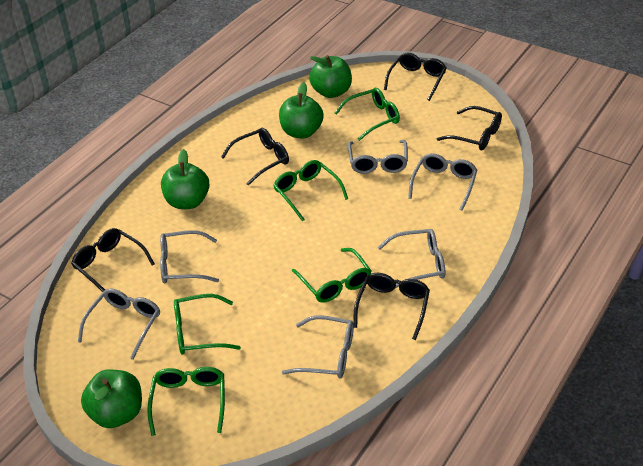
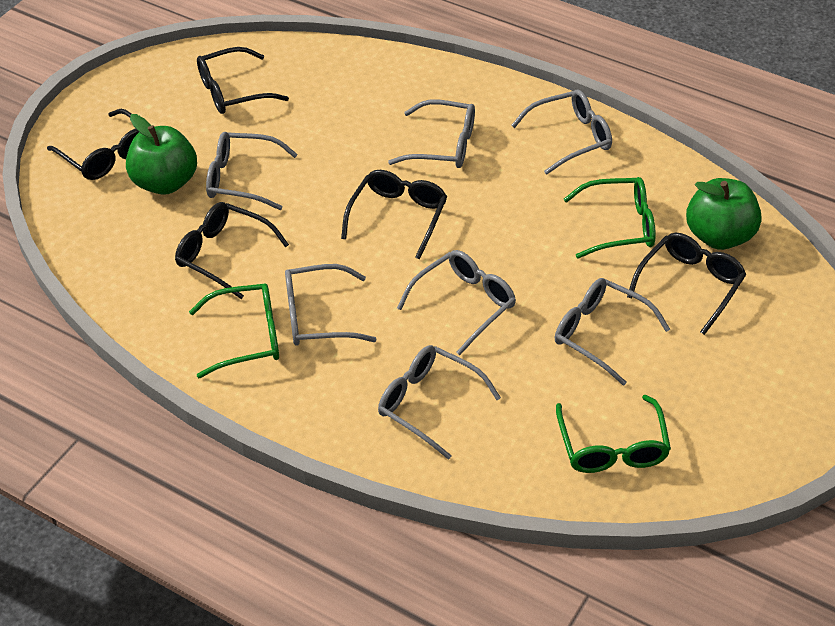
green apple: [81,369,142,428] [161,149,210,209] [279,82,324,138] [309,55,352,98] = 4 -> [126,114,197,195] [686,178,762,250] = 2
green glasses: [147,367,225,436] [174,294,241,355] [273,160,348,222] [292,248,372,303] [335,88,400,141] = 5 -> [189,283,279,378] [556,395,671,473] [564,177,656,259] = 3
grey glasses: [78,289,160,360] [160,230,219,283] [282,315,354,379] [348,140,408,174] [378,229,445,288] [408,153,477,211] = 6 -> [206,132,298,210] [285,264,377,346] [378,345,501,460] [388,100,475,168] [397,250,516,355] [511,90,612,175] [555,278,670,386] = 7

